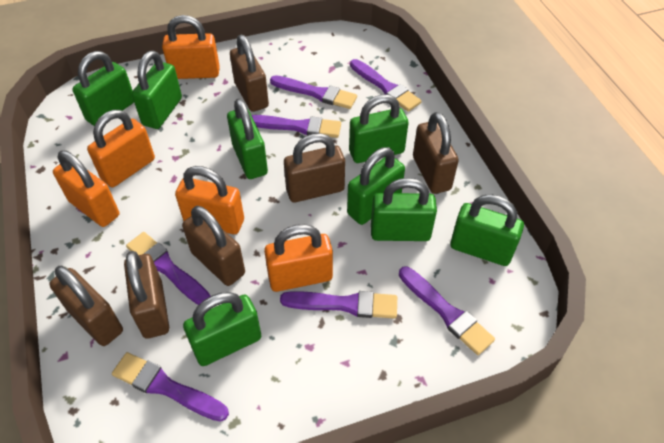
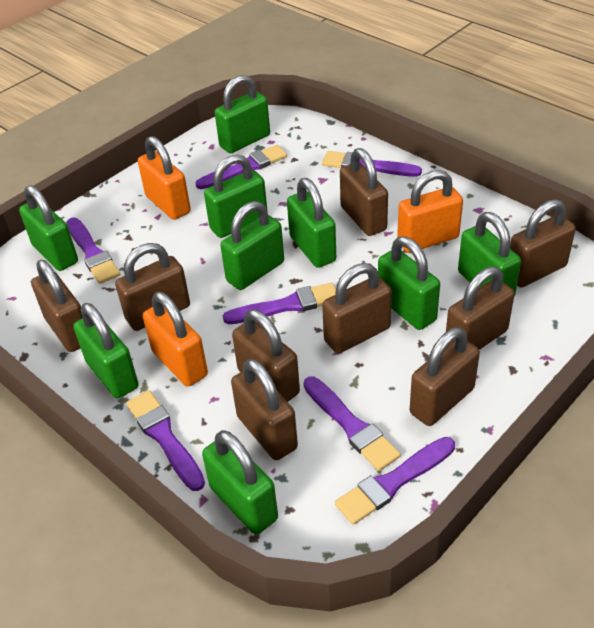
brown padlock: [49,266,123,346] [124,251,169,339] [182,206,245,286] [230,35,269,112] [284,133,345,202] [413,112,459,194] = 6 -> [31,260,82,352] [115,243,190,331] [231,359,298,460] [232,309,300,402] [322,263,392,354] [340,148,388,236] [410,327,480,426] [446,267,515,350] [510,199,576,288] = 9
green padlock: [72,51,134,126] [132,51,182,129] [183,292,261,366] [227,99,268,179] [347,147,405,225] [349,94,408,163] [371,178,437,241] [450,194,524,266] = 8 -> [19,185,78,271] [73,303,139,398] [202,430,278,535] [204,155,268,238] [215,75,270,153] [220,201,284,290] [287,178,336,268] [378,236,440,330] [458,212,521,297] = 9
orange padlock: [53,151,119,227] [87,110,155,187] [162,15,220,79] [175,166,244,234] [264,224,333,292] = 5 -> [138,136,191,220] [143,292,208,387] [397,170,463,253] = 3

